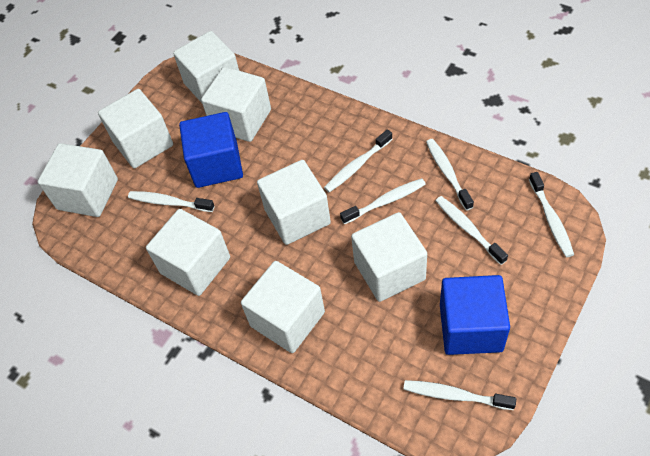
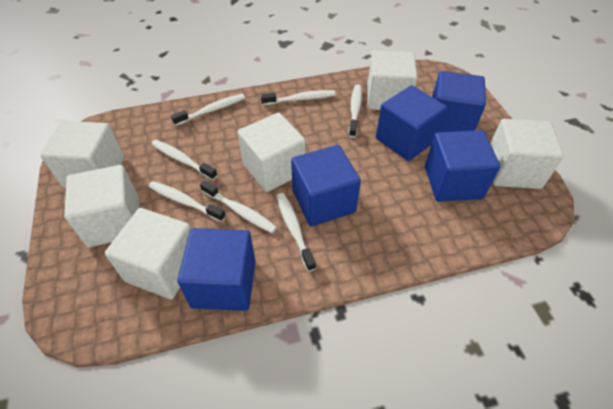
blue cube: [179,112,243,188] [440,275,510,355] = 2 -> [177,228,256,311] [291,145,361,226] [376,85,447,161] [425,130,500,202] [432,71,486,132] = 5
white cube: [38,143,118,217] [98,89,173,168] [146,209,230,296] [173,31,239,103] [201,67,271,142] [241,261,325,353] [257,160,331,245] [351,212,427,302] = 8 -> [40,121,124,188] [64,165,140,247] [105,208,191,299] [237,113,306,192] [368,50,417,110] [490,119,564,189] = 6

